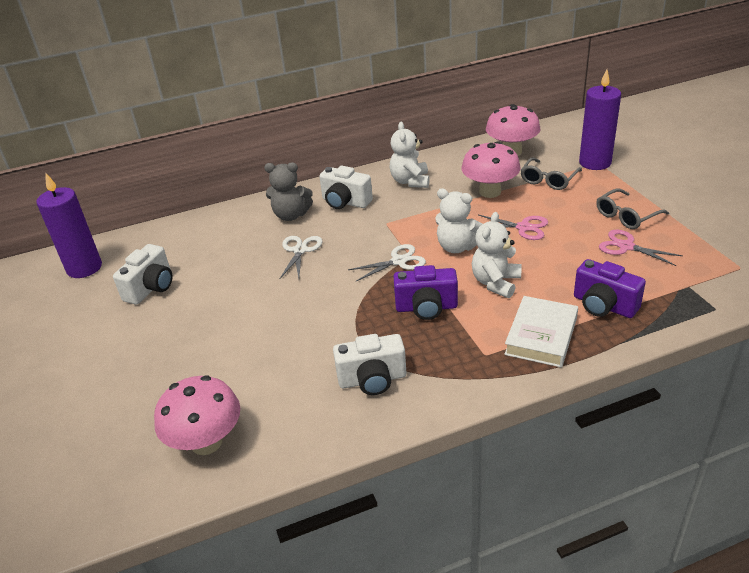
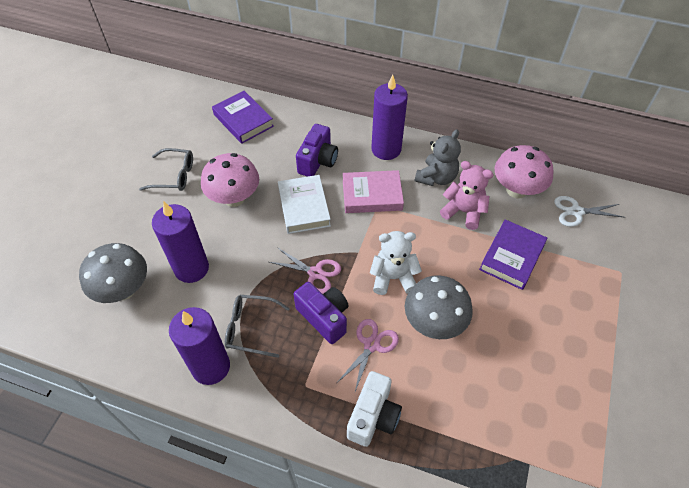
grey mushroom: none = 0 -> [79,243,147,303] [405,275,473,339] = 2
pink book: none = 0 -> [343,170,404,213] = 1
pink mushroom: [154,376,240,455] [461,141,521,198] [486,104,541,156] = 3 -> [201,153,259,207] [495,145,554,199] = 2
pink teddy bear: none = 0 -> [440,161,494,230] = 1
purple book: none = 0 -> [212,91,274,144] [479,219,547,290] = 2
purple candle: [36,172,102,278] [579,69,621,170] = 2 -> [152,202,209,283] [169,307,230,385] [371,75,408,160] = 3
white camera: [113,244,172,305] [319,166,373,209] [333,334,406,395] = 3 -> [347,371,402,447] = 1
white scissors: [280,236,322,279] [348,244,426,281] = 2 -> [554,196,625,227] = 1
white teddy bear: [389,122,429,188] [435,188,482,253] [472,212,522,298] = 3 -> [370,231,422,295] = 1

